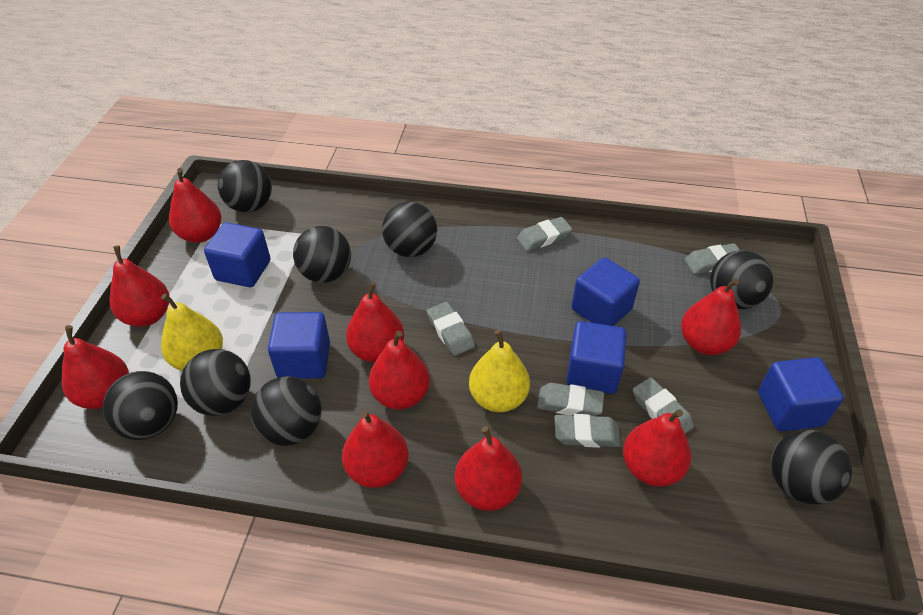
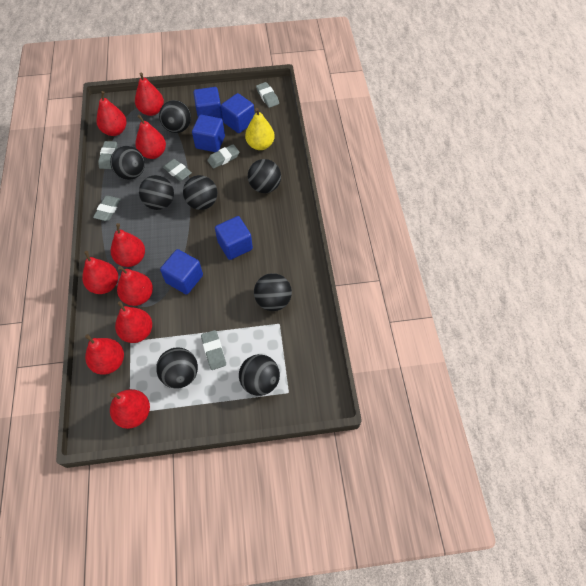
yellow pear: [161,293,223,371] [469,329,530,412] = 2 -> [245,108,275,150] = 1

